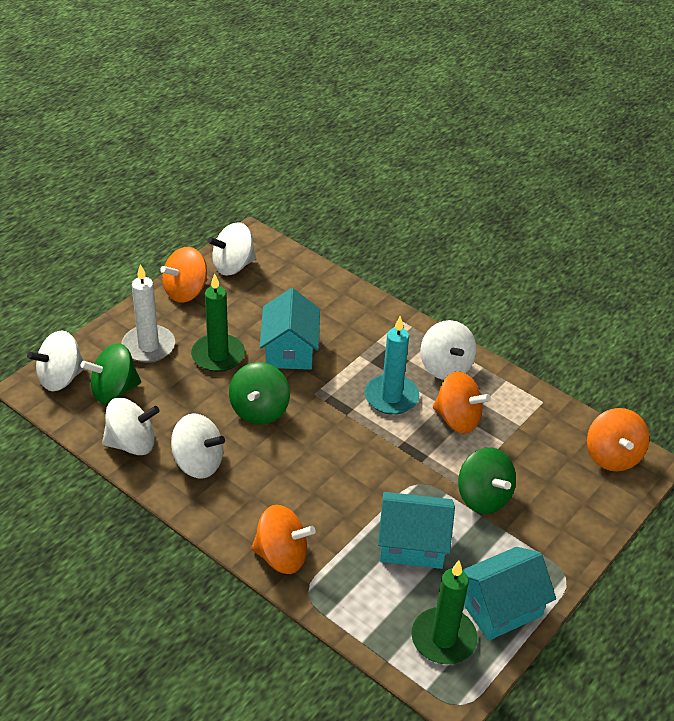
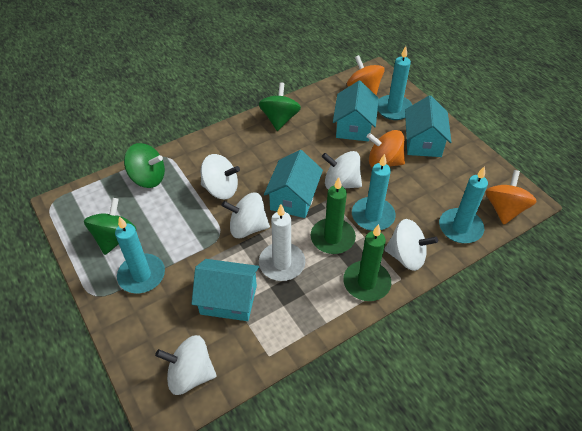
orange spinning top: [160,247,207,303] [251,505,316,574] [433,371,491,434] [587,408,649,471] = 4 -> [347,55,384,95] [367,130,405,168] [485,170,537,225] = 3
turquoise candle: [365,316,419,415] = 1 -> [115,216,165,293] [352,154,396,231] [378,46,412,120] [439,166,488,243] = 4
turquoise house: [259,288,320,370] [378,492,455,569] [462,547,556,641] = 3 -> [191,259,259,321] [264,150,323,218] [333,81,379,141] [405,95,451,157] = 4

